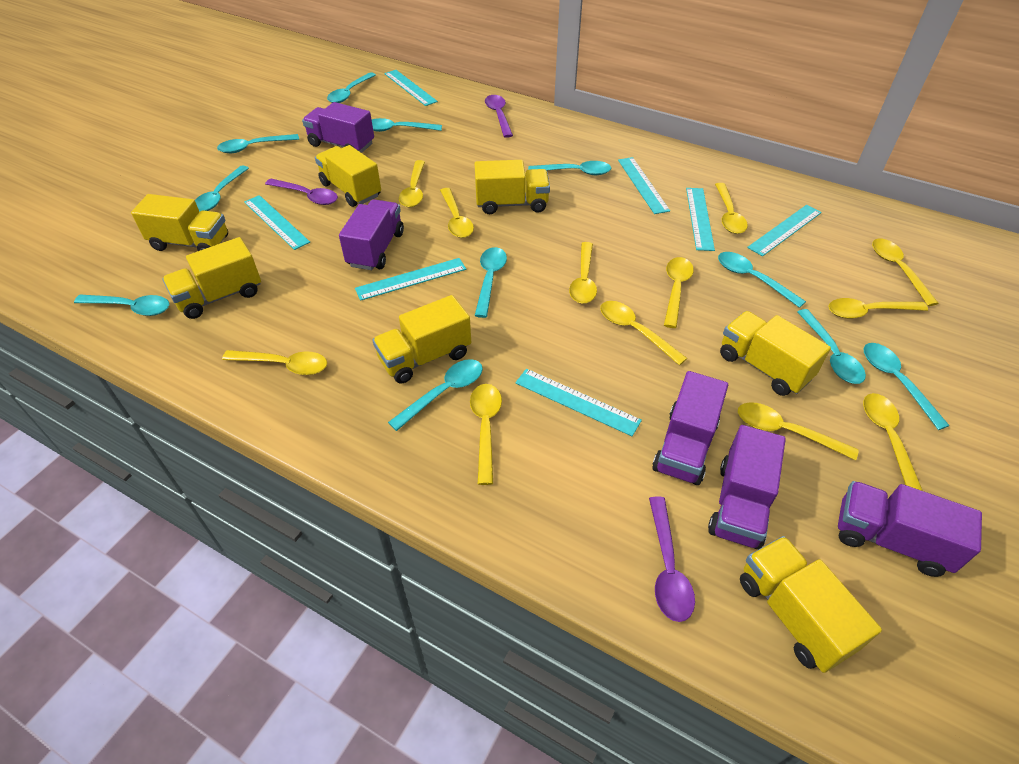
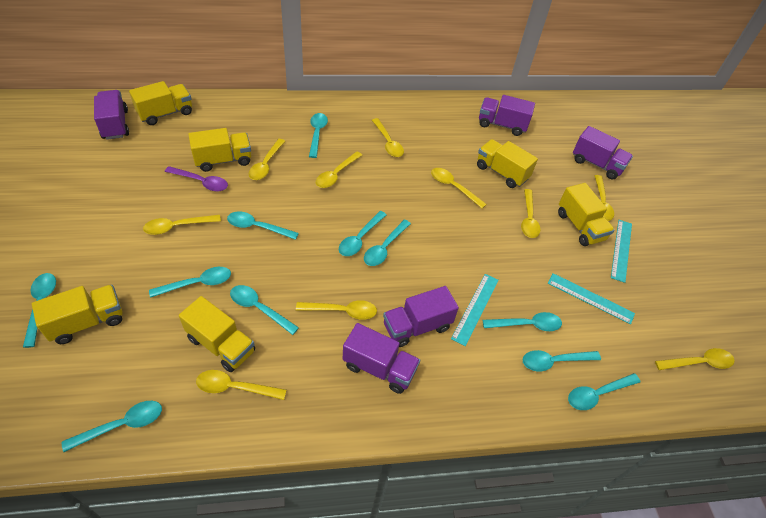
purple spoon: [265,179,338,205] [485,95,513,138] [649,497,695,622] = 3 -> [165,166,228,192] = 1
turquoise ruler: [244,195,310,250] [355,258,466,301] [384,70,438,106] [515,369,642,436] [618,157,670,214] [686,188,715,251] [747,205,822,256] = 7 -> [451,274,499,346] [548,273,635,324] [611,220,632,283] = 3
yellow spoon: [222,350,327,375] [399,160,425,208] [440,188,474,238] [470,384,502,485] [569,242,597,304] [600,301,688,365] [664,257,694,328] [715,183,748,234] [738,402,859,460] [828,298,928,319] [863,393,923,491] [872,239,939,306] = 12 -> [143,215,221,235] [196,370,286,400] [249,139,285,180] [296,300,377,320] [316,151,362,188] [372,118,404,157] [431,168,487,209] [521,189,541,238] [594,175,614,221] [655,348,735,370] = 10
yellow truck: [131,194,228,251] [162,237,261,319] [315,145,381,207] [372,295,471,383] [474,160,550,214] [720,311,831,396] [740,536,882,673] = 7 -> [32,285,123,344] [129,81,192,125] [179,296,255,372] [188,128,251,172] [477,139,538,188] [558,183,615,246] = 6

